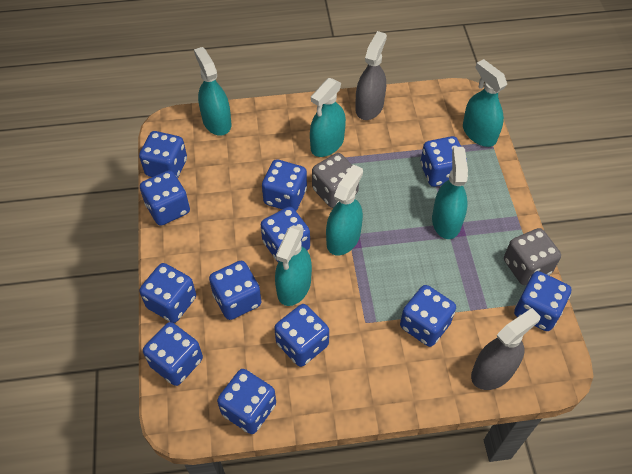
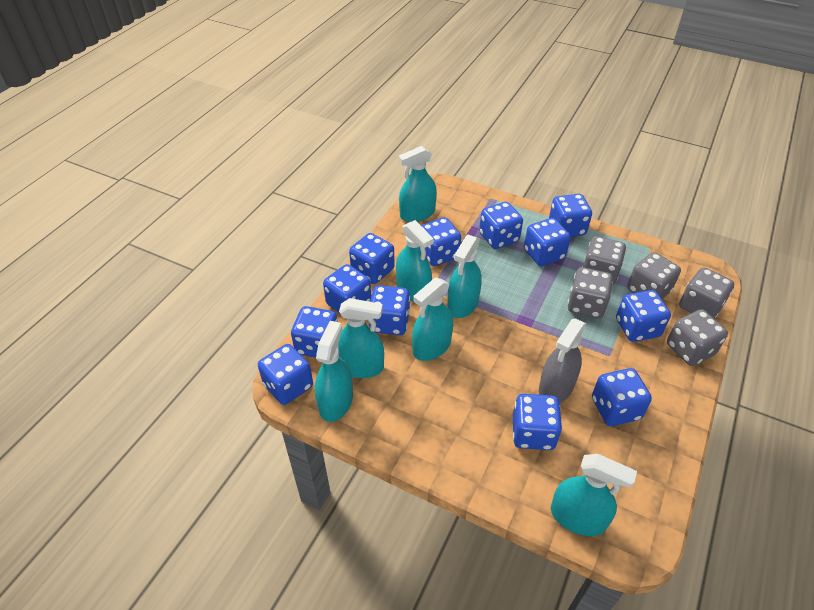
grey dice: [312,153,359,208] [504,228,561,285] = 2 -> [568,267,613,318] [583,236,626,285] [627,252,681,299] [667,309,728,366] [679,268,734,319] = 5
grey spray bottle: [355,31,387,120] [471,308,541,390] = 2 -> [539,319,586,403] = 1
turquoise spray bottle: [194,47,231,136] [275,225,312,306] [310,78,346,157] [326,164,363,256] [432,147,468,239] [463,59,507,147] = 6 -> [315,321,353,422] [338,298,384,378] [396,220,434,302] [398,146,437,222] [412,277,453,361] [447,235,482,318] [551,454,637,536] = 7

